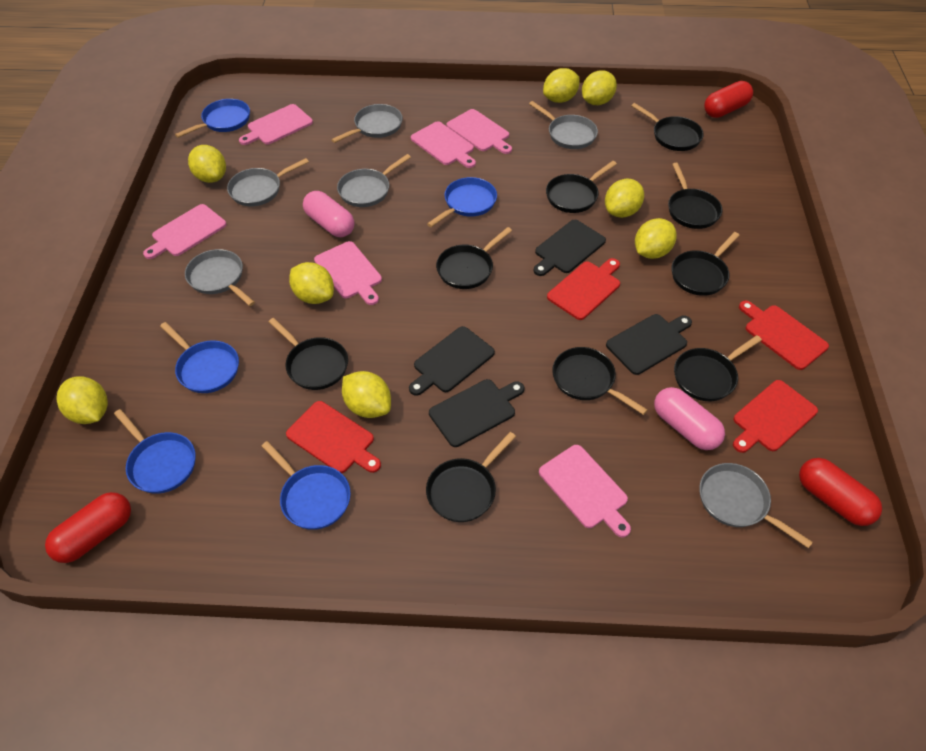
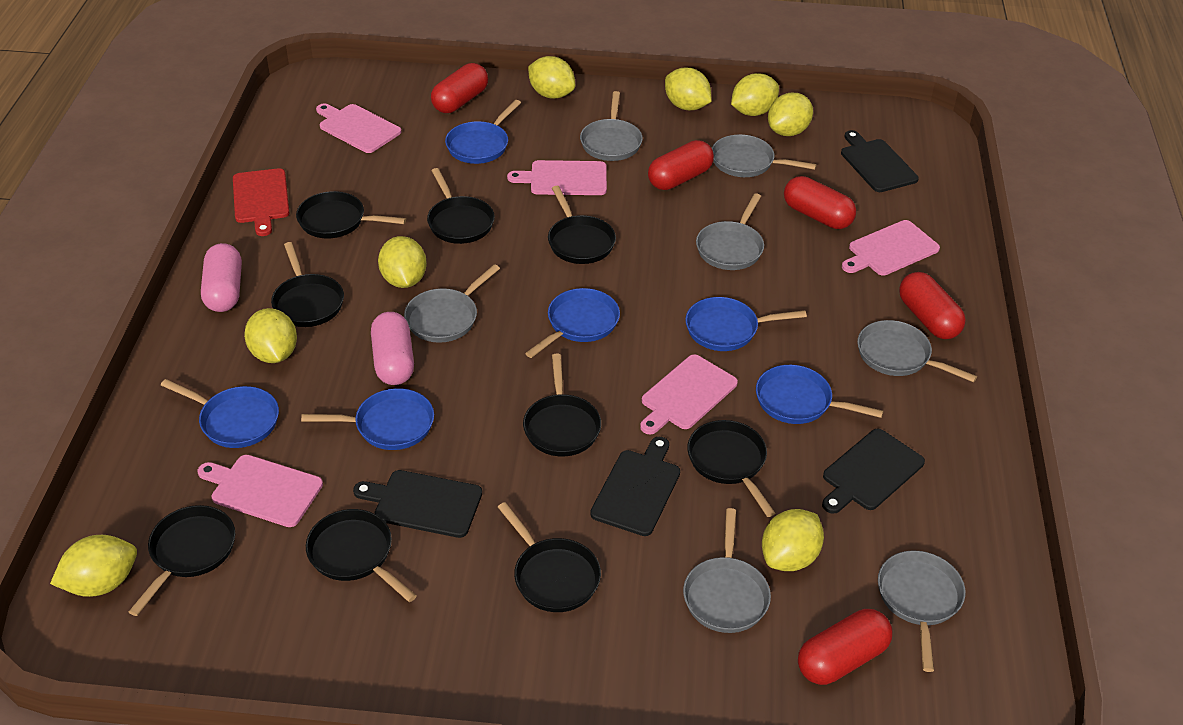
blue pan: [114,409,196,494] [160,322,239,393] [175,99,250,138] [261,441,351,530] [427,177,497,227] = 5 -> [161,379,279,448] [301,388,434,450] [445,100,521,164] [525,288,620,358] [685,297,807,351] [756,365,883,424] = 6
grey pan: [185,249,255,306] [227,158,309,206] [331,104,403,143] [337,154,411,207] [529,101,598,149] [699,463,813,548] = 6 -> [404,264,500,343] [580,91,643,161] [683,508,771,633] [696,193,764,270] [712,134,817,177] [857,320,977,382] [878,551,965,672] = 7
pink cutting board: [143,204,226,259] [239,104,313,145] [314,241,382,305] [411,121,476,168] [447,109,512,154] [539,445,631,537] = 6 -> [198,455,323,527] [316,103,401,153] [507,160,607,195] [640,355,738,434] [842,220,940,275] = 5
red capsule: [45,492,131,563] [704,81,753,118] [799,458,882,526] = 3 -> [431,63,488,113] [648,140,714,190] [784,176,856,229] [798,609,892,685] [899,272,966,339] = 5
red cutting board: [286,401,381,473] [547,258,620,320] [733,380,818,453] [739,301,829,370] = 4 -> [233,168,289,236] = 1

